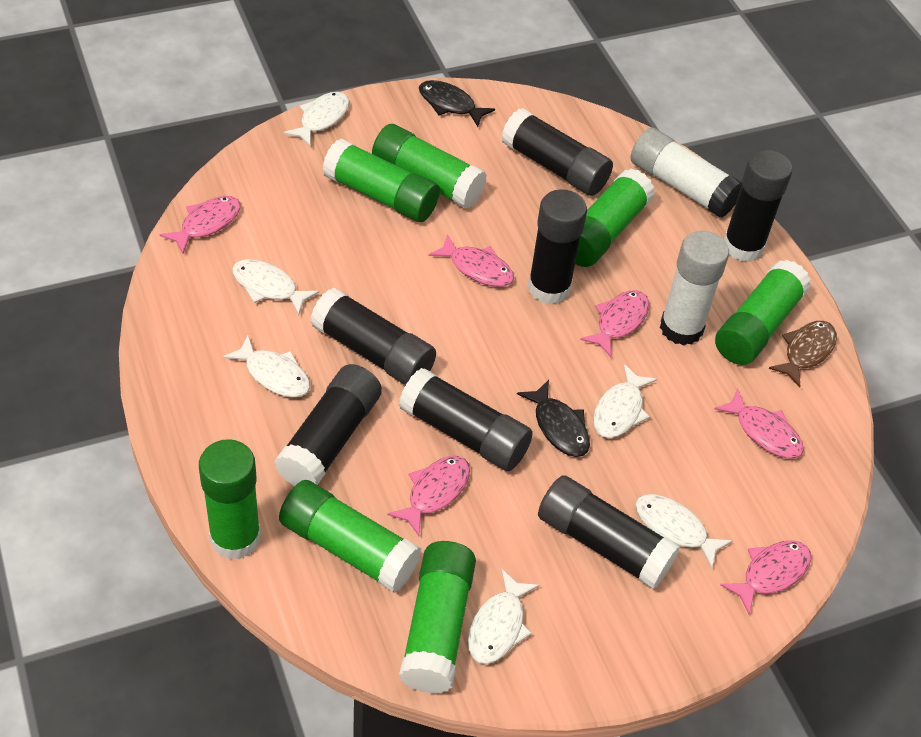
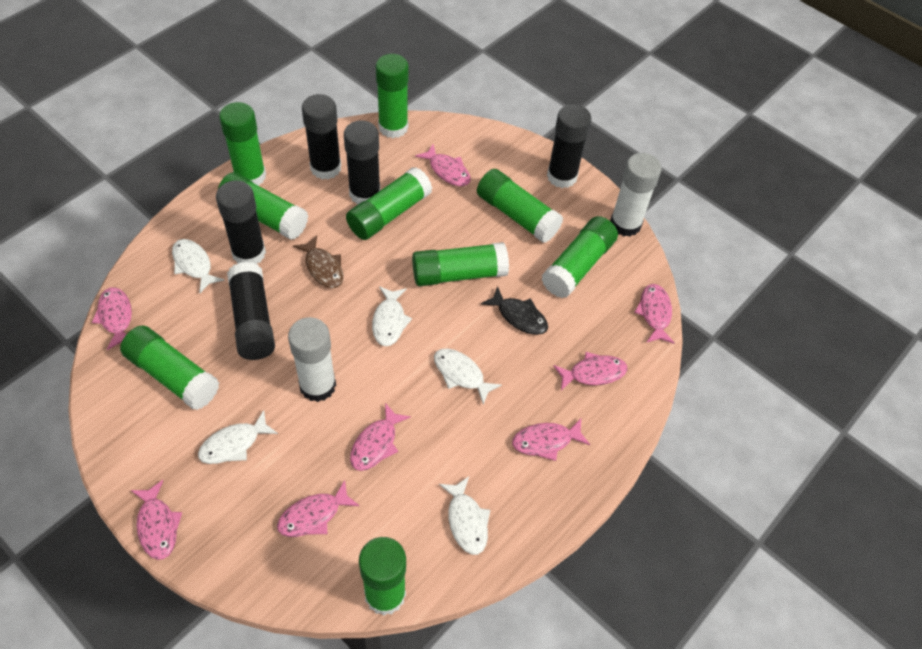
black fish: [419,80,495,127] [517,380,590,457] = 2 -> [481,286,548,335] = 1
black glue stick: [274,364,382,486] [310,288,436,385] [399,368,533,471] [501,108,613,196] [528,189,587,304] [538,475,680,589] [724,150,793,262] = 7 -> [216,181,266,264] [227,262,275,360] [302,94,341,180] [344,121,380,204] [547,104,591,188] = 5
green glue stick: [199,439,261,560] [279,480,421,592] [322,139,440,222] [372,124,487,209] [399,541,476,694] [575,168,655,267] [715,259,811,365] = 7 -> [120,325,219,410] [218,172,308,240] [219,102,266,186] [346,167,432,240] [359,537,406,616] [376,54,409,138] [412,242,509,286] [477,169,563,243] [541,216,618,298] = 9
pink fish: [160,196,241,254] [387,456,470,536] [428,234,514,287] [580,290,649,357] [714,389,804,458] [720,540,811,614] = 6 -> [92,287,132,350] [131,480,182,560] [277,480,359,537] [350,403,411,471] [415,144,471,186] [512,419,590,461] [553,352,627,391] [634,284,674,344] = 8
white fish: [223,335,310,398] [232,259,319,315] [284,92,349,146] [468,569,540,664] [593,364,657,438] [635,494,733,568] = 6 -> [172,239,225,293] [198,410,278,464] [372,286,412,346] [434,348,502,405] [439,476,490,555] = 5

